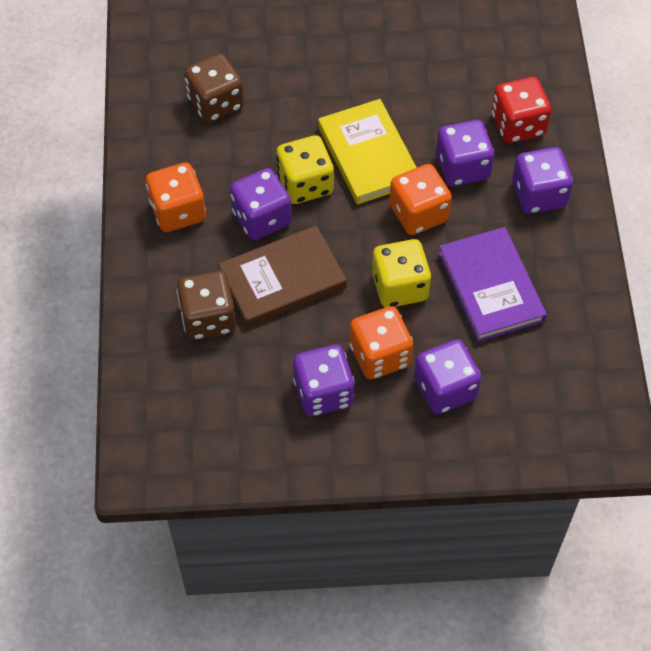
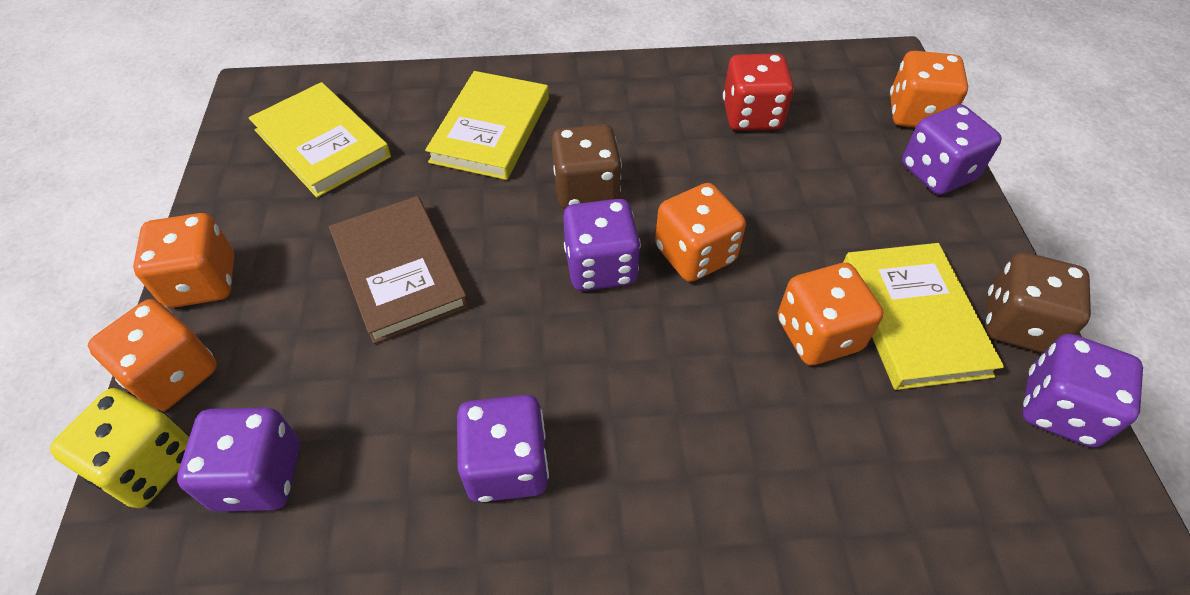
orange dice: [146,162,206,232] [350,306,413,380] [389,164,452,235] = 3 -> [88,299,217,412] [133,213,234,308] [655,183,746,282] [778,263,883,365] [890,51,968,128] = 5
purple book: [438,227,547,342] = 1 -> none = 0
yellow book: [318,99,417,205] = 1 -> [249,82,391,198] [425,71,549,180] [843,243,1004,390] = 3
yellow dice: [276,135,334,204] [372,239,431,307] = 2 -> [50,388,189,508] = 1

